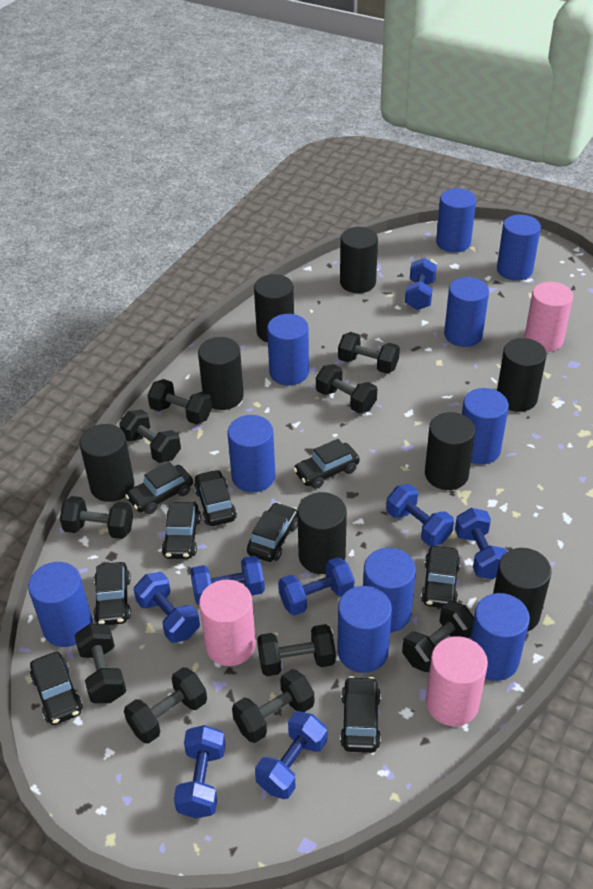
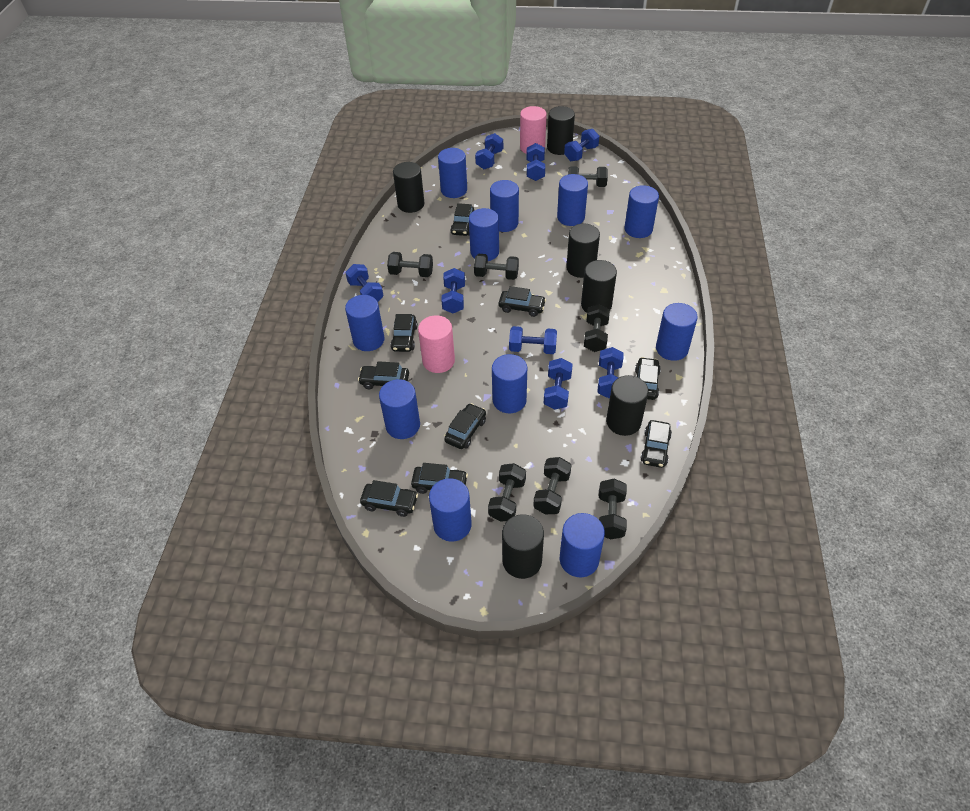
black cylinder: [79,424,134,502] [198,337,244,410] [254,274,294,342] [297,492,347,574] [340,227,378,293] [425,412,476,490] [493,548,552,632] [497,338,547,412] = 8 -> [393,162,424,213] [502,514,544,579] [547,106,575,155] [566,224,600,278] [581,260,617,313] [606,375,649,436] = 6
black dumbbell: [60,496,133,539] [74,623,126,703] [119,409,181,463] [124,667,207,744] [147,379,212,425] [232,669,314,743] [257,624,336,676] [316,364,377,413] [338,332,400,374] [402,601,474,672] = 10 -> [387,252,433,277] [474,254,519,280] [488,463,526,522] [533,457,571,515] [568,166,608,187] [584,304,610,352] [599,479,627,539] = 7
blue cylinder: [28,562,93,647] [227,415,275,492] [267,314,309,385] [337,586,392,673] [363,548,416,633] [436,188,476,253] [444,277,489,347] [462,388,509,465] [470,593,530,681] [497,215,541,281] = 10 -> [345,295,385,351] [379,379,420,439] [429,478,472,542] [438,148,467,198] [469,208,499,261] [490,180,519,232] [492,354,527,413] [557,174,588,226] [560,513,605,577] [624,185,659,238] [656,303,698,361] = 11
pink cylinder: [199,579,256,666] [426,636,488,726] [524,282,573,352] = 3 -> [418,315,455,373] [520,106,547,154] = 2

